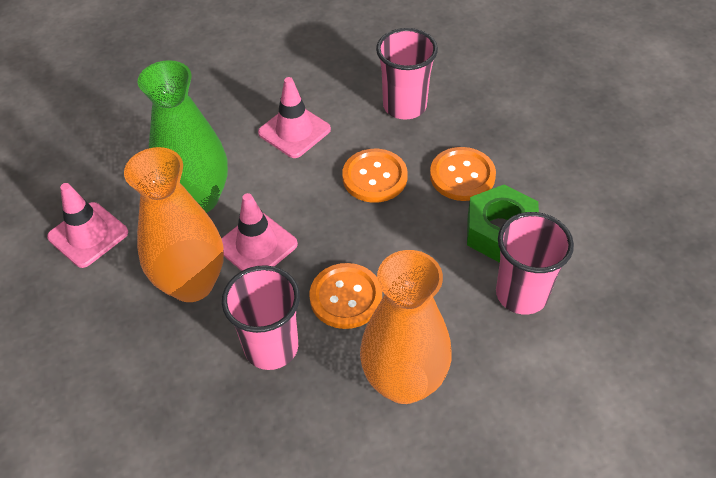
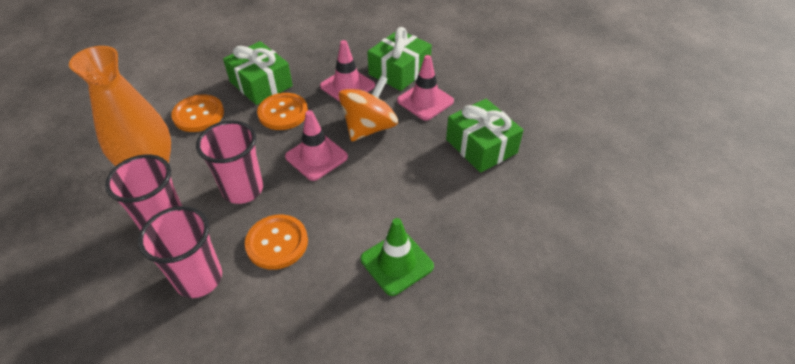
green gift: none = 0 -> [223,41,293,105] [367,27,432,91] [446,99,523,173] = 3
green nut: [467,185,539,263] = 1 -> none = 0
green traffic cone: none = 0 -> [361,218,434,296] = 1
green vase: [138,60,228,213] = 1 -> none = 0
orange spinning top: none = 0 -> [339,76,398,141] = 1
orange vase: [124,147,224,302] [360,250,452,404] = 2 -> [69,46,171,166] = 1

